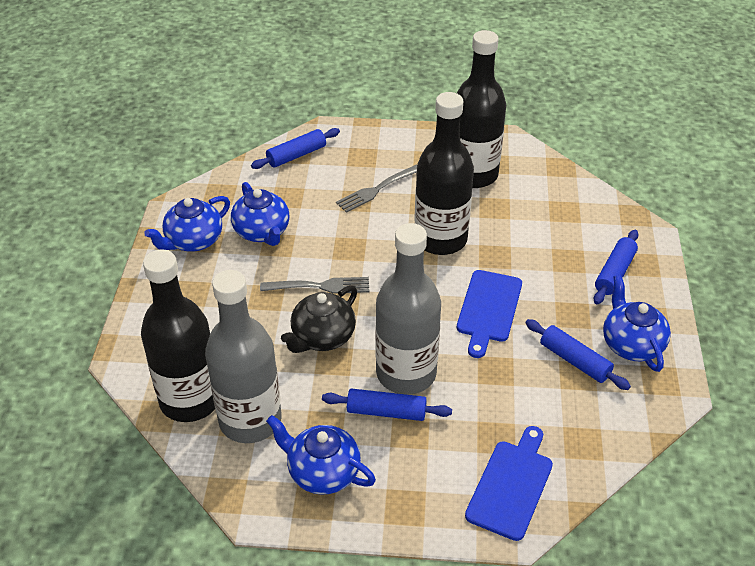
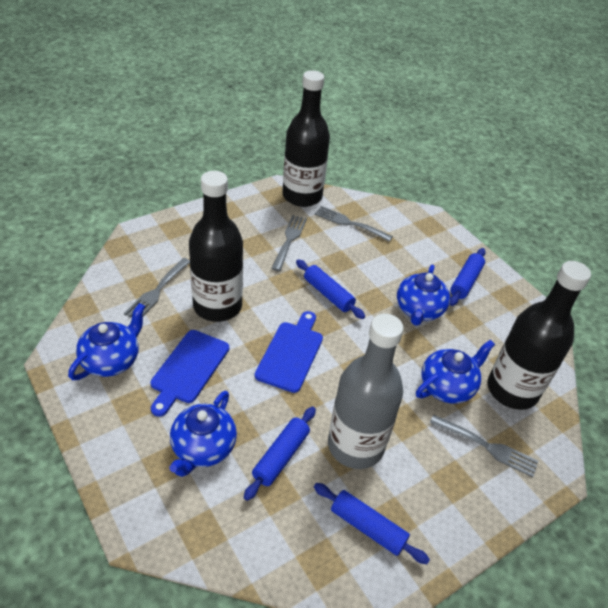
black teapot: [281,285,357,353] = 1 -> none = 0
grey bottle: [205,270,282,443] [375,223,441,395] = 2 -> [328,314,404,469] = 1
grey fork: [260,277,369,294] [336,164,417,213] = 2 -> [124,258,190,317] [271,215,307,271] [315,206,393,242] [430,415,538,477] = 4

